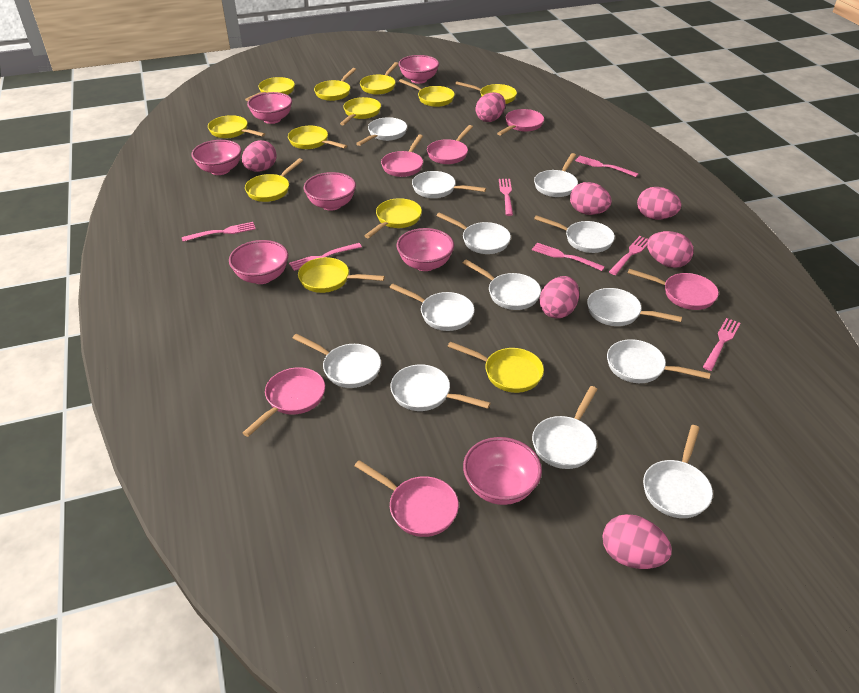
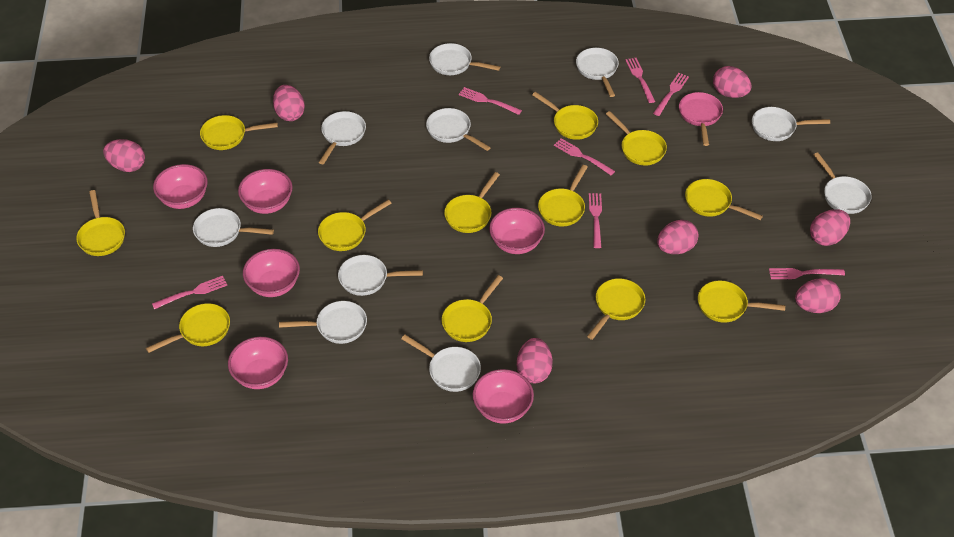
pink bowl: [191,140,242,175] [229,240,288,284] [247,92,292,124] [304,172,356,211] [396,228,454,271] [398,55,439,84] [463,437,542,505] = 7 -> [153,164,208,209] [228,337,288,389] [238,169,293,214] [243,249,300,297] [473,369,534,424] [489,208,545,254] = 6
pink pan: [243,367,325,437] [354,460,459,537] [381,134,423,177] [427,125,473,164] [497,109,544,136] [628,269,719,310] = 6 -> [679,92,723,146] = 1
white pan: [293,334,381,388] [356,117,407,146] [389,284,475,331] [390,364,490,411] [412,171,486,198] [436,212,511,254] [463,259,541,310] [532,386,597,469] [534,153,578,197] [534,215,615,253] [587,288,682,326] [607,339,711,383] [643,425,713,518] = 13 -> [193,208,274,247] [279,301,367,344] [319,111,366,164] [338,255,423,296] [401,335,481,392] [426,108,491,151] [429,43,500,75] [576,48,619,97] [752,107,830,141] [813,152,872,214] = 10

